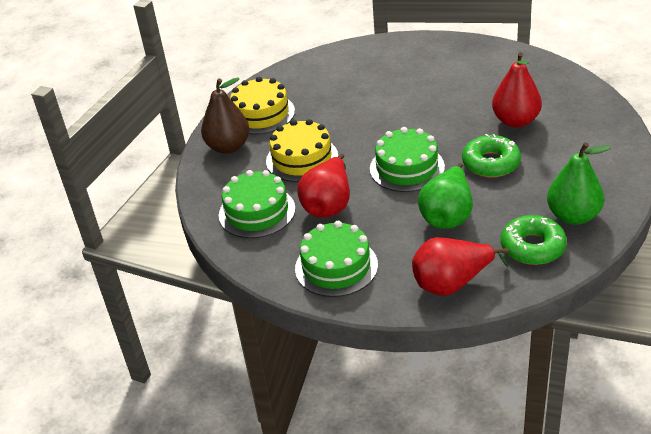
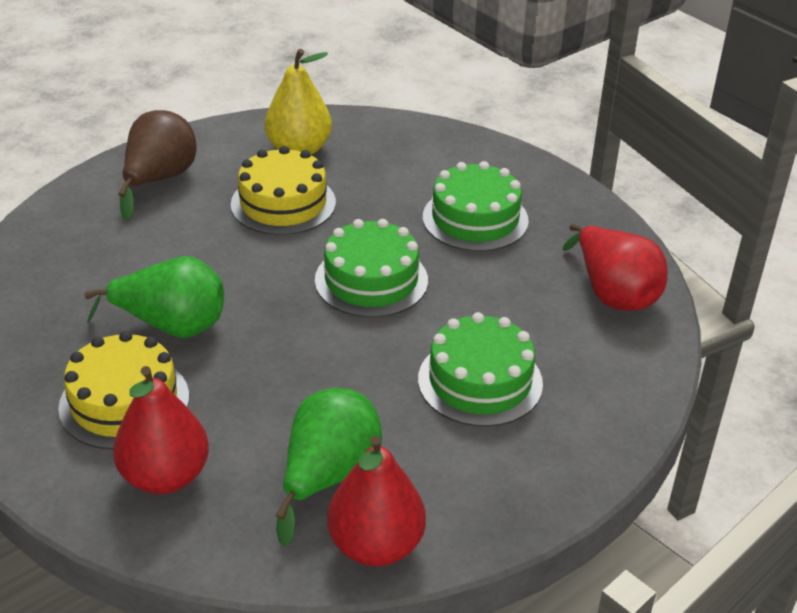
green donut: [462,134,521,178] [501,215,567,265] = 2 -> none = 0
yellow pear: none = 0 -> [265,49,332,155] = 1

